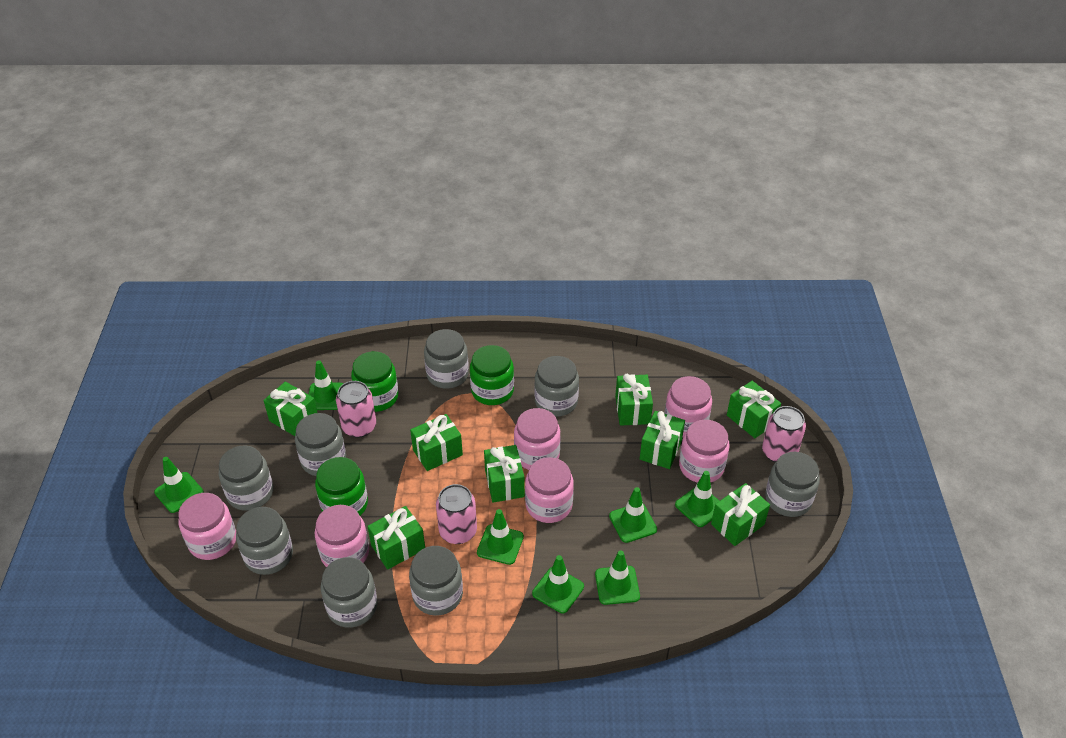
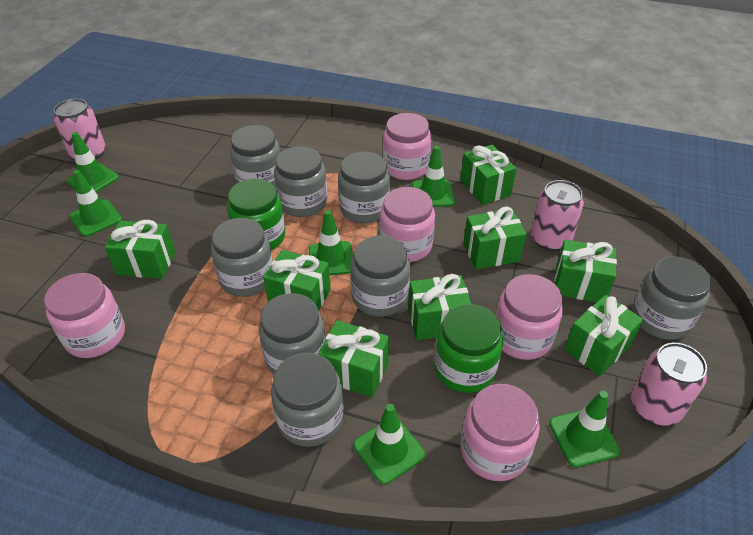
green jar: [315,457,368,516] [351,351,399,412] [470,345,514,405] = 3 -> [227,179,285,250] [434,304,503,393] = 2
green traffic cone: [154,457,204,513] [308,360,343,410] [477,509,524,565] [532,555,584,613] [595,550,640,605] [609,487,657,543] [675,471,719,527] = 7 -> [67,132,119,192] [70,170,122,237] [309,210,353,275] [354,404,425,484] [412,146,455,207] [549,391,620,467] = 6
pink jar: [178,493,236,560] [315,505,369,567] [514,408,560,470] [525,457,574,523] [664,376,712,436] [679,420,730,483] = 6 -> [44,273,125,358] [380,187,435,262] [383,113,432,180] [461,384,540,481] [495,274,563,360] = 5

